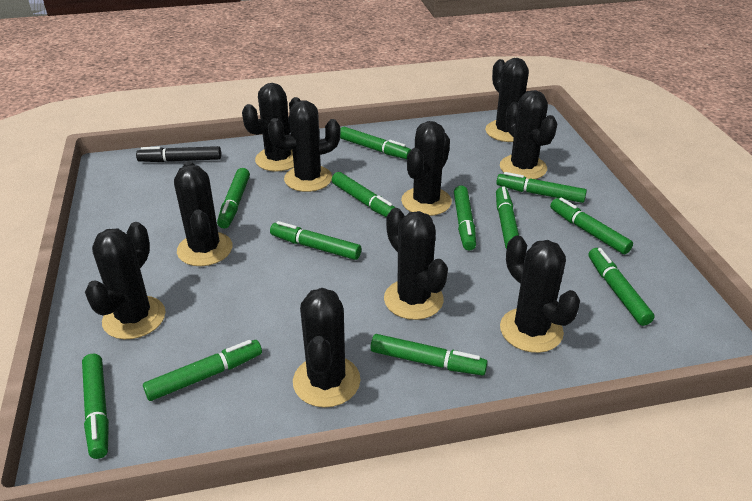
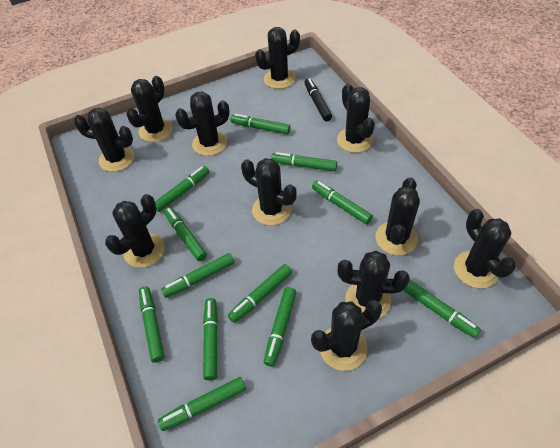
black cactus: [85,222,165,339] [174,161,232,266] [242,83,301,172] [268,100,341,192] [293,288,360,408] [384,208,448,320] [401,121,452,216] [485,58,529,142] [500,90,557,179] [500,235,580,353] = 10 -> [74,107,134,172] [105,194,165,268] [126,76,173,142] [175,91,230,156] [241,158,297,226] [255,27,300,89] [311,300,382,371] [337,83,375,153] [338,251,410,318] [375,177,420,256] [454,209,516,288] = 11

